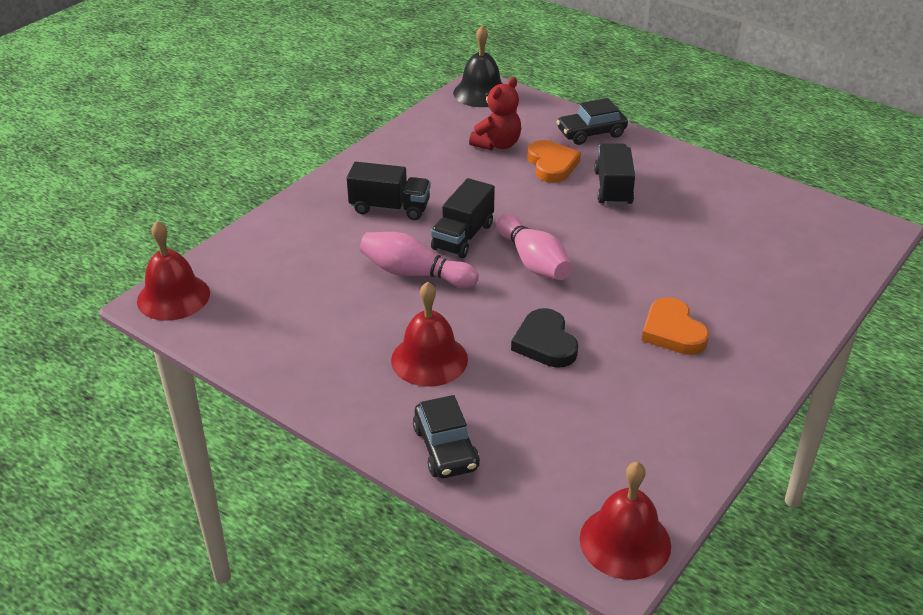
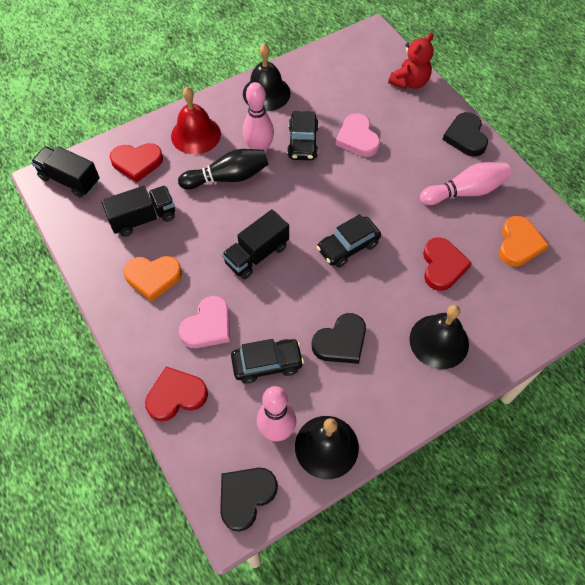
black bell: [453,26,503,107] = 1 -> [243,43,291,111] [295,416,359,479] [409,305,469,369] = 3
black bowling pin: none = 0 -> [178,149,268,189] = 1
black car: [413,395,480,478] [556,98,628,145] = 2 -> [231,339,304,384] [287,111,319,160] [317,214,381,268] = 3
black heart: [511,308,578,368] = 1 -> [220,468,278,531] [312,313,366,364] [442,112,488,157] = 3
pink bowling pin: [360,232,479,288] [496,214,572,280] = 2 -> [243,82,274,154] [257,386,296,441] [420,162,511,205] = 3
pink heart: none = 0 -> [179,296,230,348] [336,113,380,157] = 2
red bell: [137,221,210,321] [391,282,468,387] [580,462,671,580] = 3 -> [171,87,221,155] = 1
red heart: none = 0 -> [110,143,163,183] [145,367,208,422] [423,237,472,291] = 3

